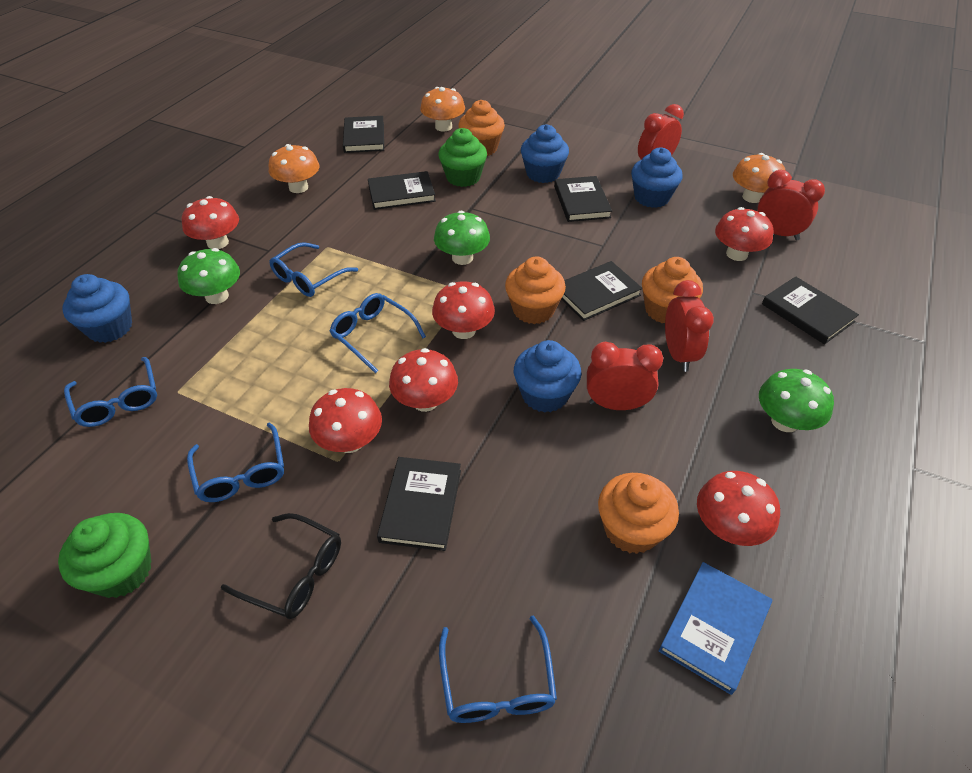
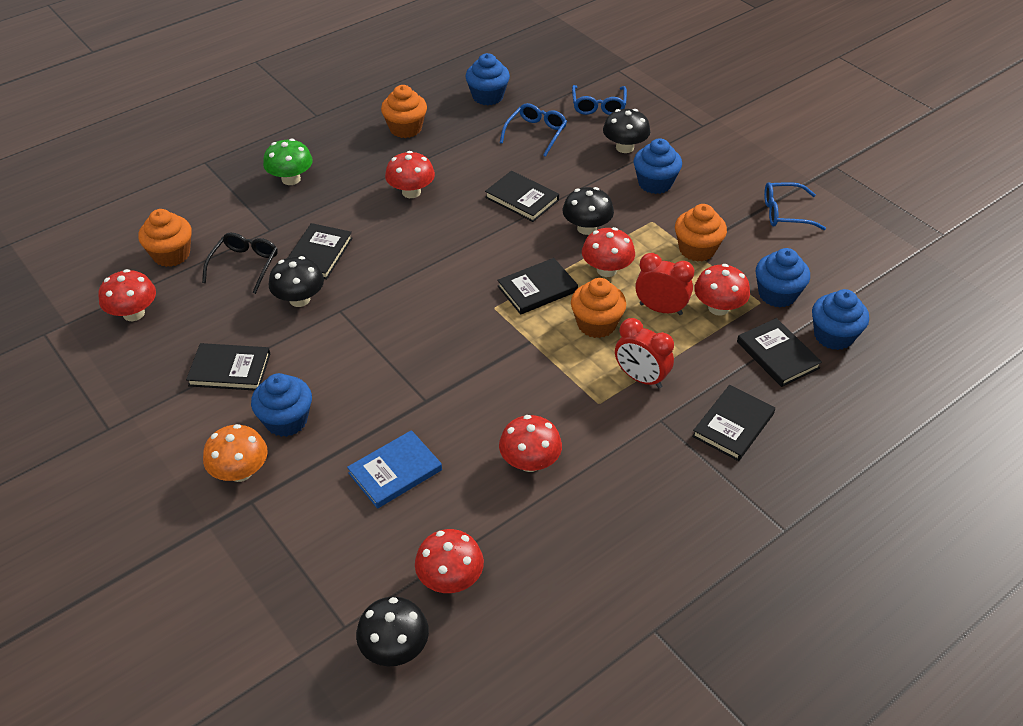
black mushroom: none = 0 -> [269,256,324,307] [356,596,429,666] [563,187,614,235] [603,109,650,153] = 4
blue cupcake: [62,274,132,343] [514,340,582,413] [521,124,569,183] [631,148,682,208] = 4 -> [251,373,312,437] [465,53,510,105] [634,139,682,194] [756,248,810,307] [812,289,869,350] = 5
blue glasses: [64,357,157,427] [187,422,284,502] [270,242,358,297] [329,293,426,373] [439,615,557,723] = 5 -> [500,103,567,157] [572,85,627,115] [764,182,826,230] = 3
green cupcake: [58,513,151,598] [439,128,487,187] = 2 -> none = 0
green mushroom: [177,248,240,304] [434,211,490,265] [759,369,834,432] = 3 -> [263,139,313,185] = 1
orange mushroom: [269,144,320,193] [420,87,465,132] [733,153,785,203] = 3 -> [203,424,268,482] = 1
red clock: [587,342,663,410] [638,104,684,160] [665,280,714,372] [757,170,825,241] = 4 -> [615,318,674,388] [635,253,694,315] = 2

